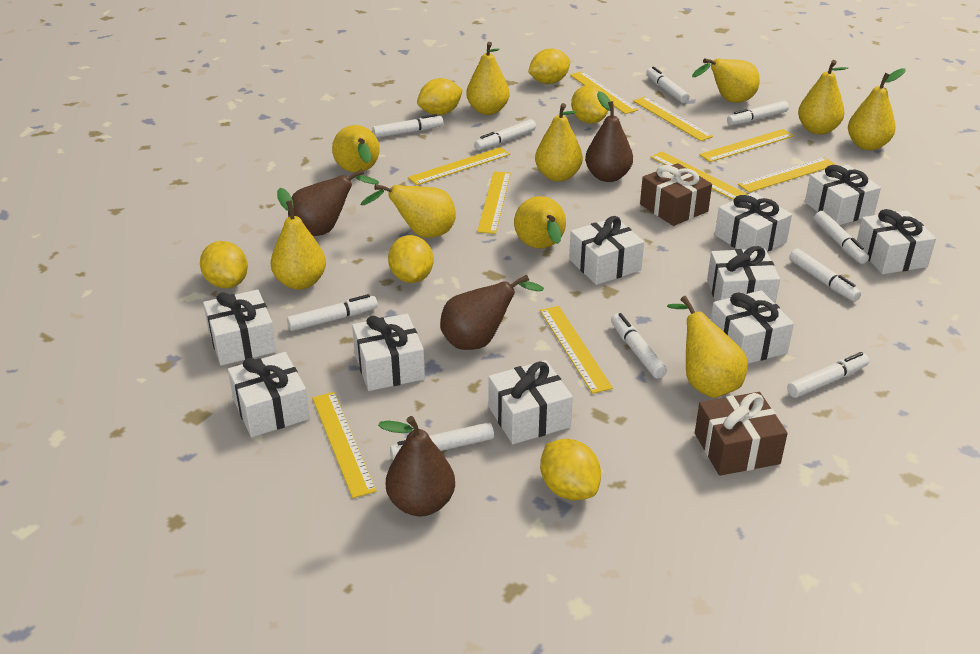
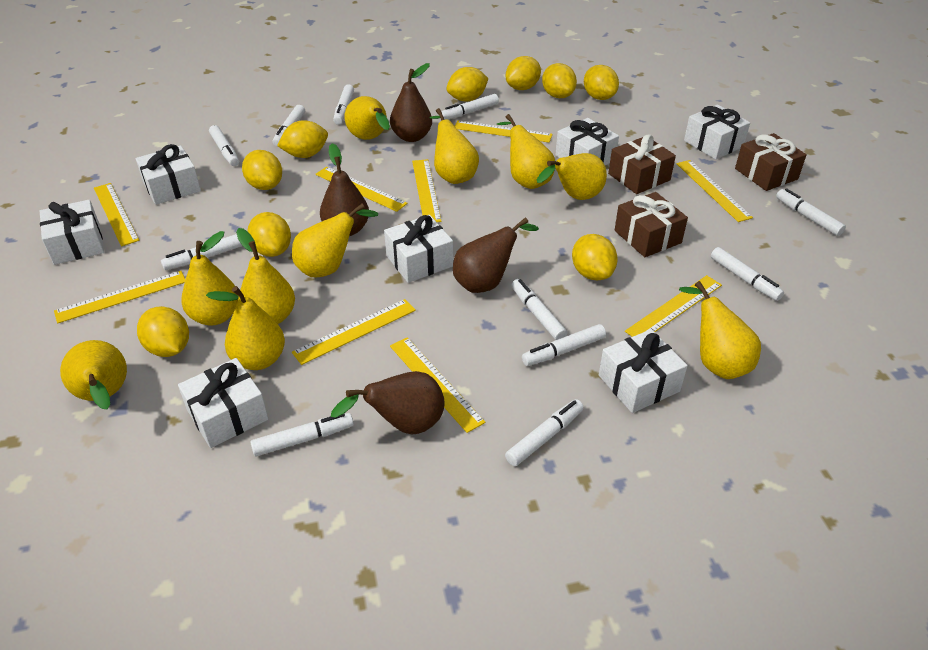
brown gift: [640,163,712,226] [695,392,788,476] = 2 -> [608,134,676,194] [614,192,688,257] [735,133,807,191] = 3
white gift: [203,290,277,366] [228,352,310,437] [352,314,425,391] [488,360,573,444] [569,216,644,285] [707,246,780,304] [711,290,794,364] [715,192,792,252] [805,165,881,225] [857,209,936,274] = 10 -> [40,200,104,265] [135,144,201,205] [178,358,268,448] [384,215,453,283] [555,118,619,165] [599,329,688,413] [684,105,750,160] = 7
white marker: [287,294,378,331] [373,114,443,138] [390,422,494,460] [474,119,536,151] [611,313,667,379] [646,66,690,103] [727,101,789,126] [787,352,869,398] [789,249,861,302] [814,211,869,264] = 10 -> [161,234,242,270] [209,125,239,166] [250,413,354,456] [273,105,305,147] [333,84,354,125] [441,94,499,120] [505,399,584,466] [511,279,567,340] [522,324,606,366] [711,247,784,301] [776,188,846,236] = 11
yellow lemon: [200,241,248,288] [388,235,434,283] [417,78,463,115] [528,48,570,84] [540,439,601,500] [571,85,608,124] = 6 -> [137,306,189,357] [242,150,282,190] [247,212,291,257] [277,120,328,158] [446,67,488,101] [506,56,541,90] [542,63,577,98] [572,234,618,280] [584,65,619,100] = 9

